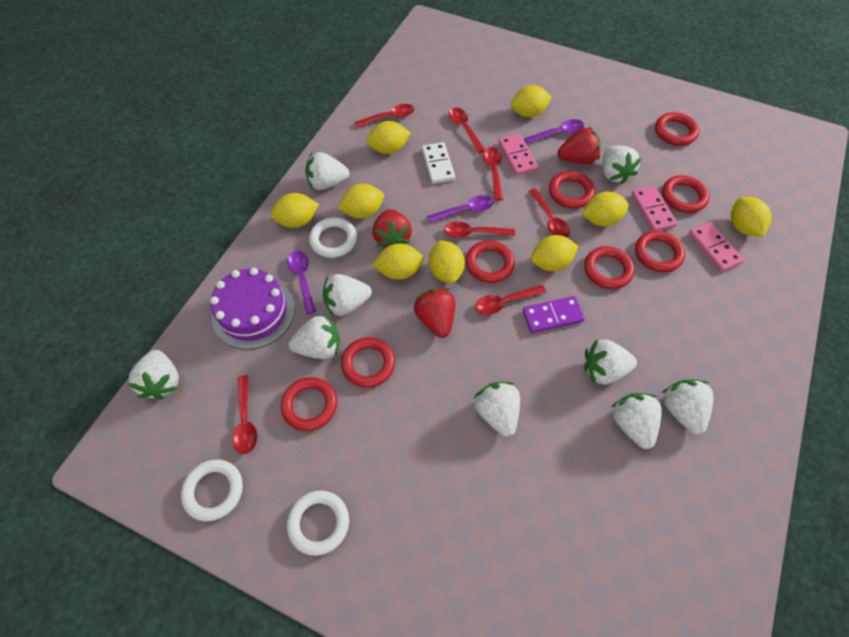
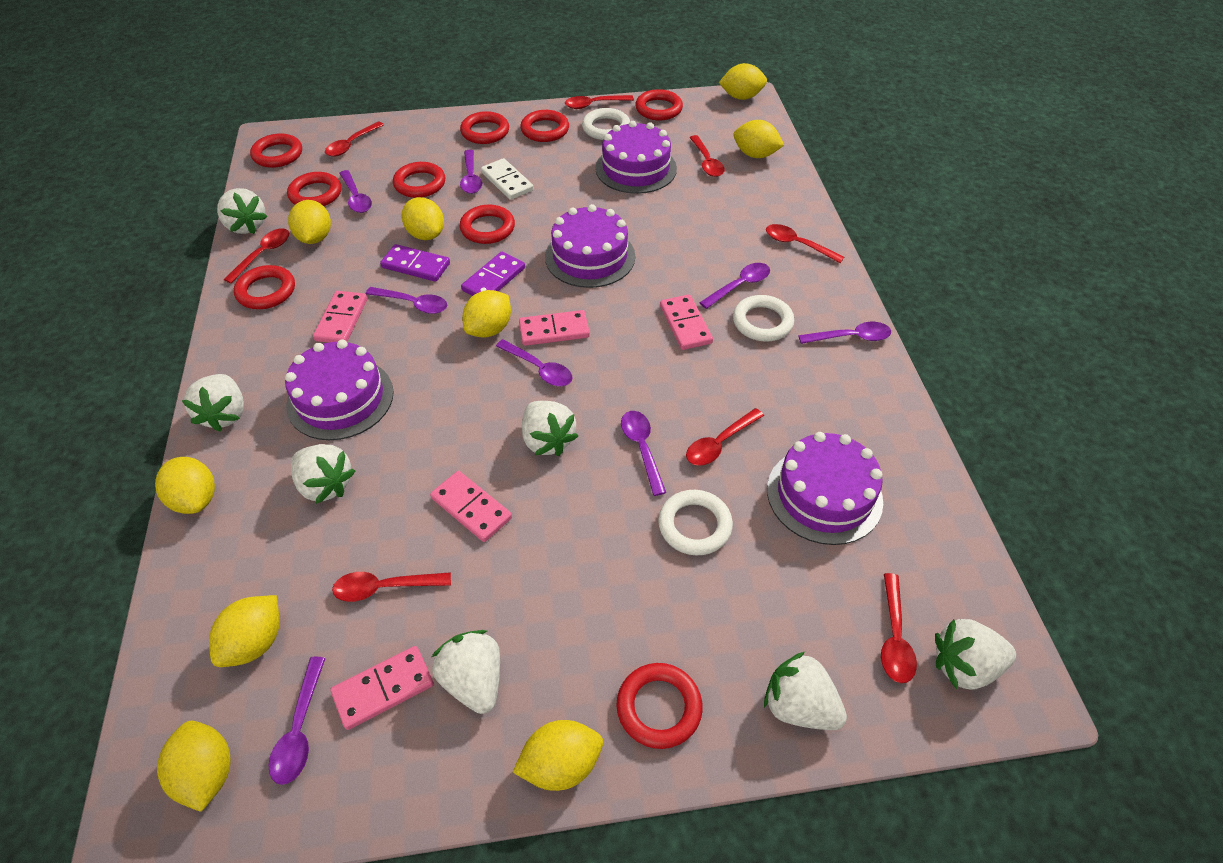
pink domino: [499,134,538,175] [632,186,677,231] [689,222,744,272] = 3 -> [313,291,367,343] [331,646,434,730] [430,471,512,542] [519,310,590,346] [660,294,713,350] = 5
purple cake: [210,268,295,349] = 1 -> [285,340,394,440] [545,204,635,288] [595,121,677,194] [767,432,883,545] = 4
purple domino: [522,296,585,333] = 1 -> [380,244,450,282] [461,252,525,296] = 2
purple spoon: [287,251,316,314] [427,195,494,223] [524,119,584,144] = 3 -> [269,657,326,785] [339,170,372,213] [366,287,447,314] [460,150,482,194] [496,339,572,386] [621,411,666,496] [699,263,770,309] [798,322,891,344] = 8
red ring: [281,377,337,431] [341,337,395,388] [465,240,515,283] [549,171,595,209] [584,246,635,289] [635,231,685,272] [655,112,699,146] [662,175,710,213] = 8 -> [234,265,295,309] [250,133,302,168] [287,172,341,206] [393,162,445,198] [460,111,509,144] [460,204,515,244] [520,110,569,142] [617,663,703,749] [635,89,683,121] = 9
red spoon: [232,375,257,454] [354,104,415,128] [444,221,515,238] [449,107,485,153] [475,285,546,315] [483,147,503,201] [529,188,570,237] = 7 -> [224,228,289,284] [325,121,384,157] [332,572,451,602] [565,95,634,109] [686,408,764,466] [689,135,725,177] [766,224,844,263] [881,573,917,683] = 8
red strawberry: [372,209,412,248] [414,288,455,338] [557,127,601,164] = 3 -> none = 0
white strawberry: [128,350,179,399] [289,314,340,359] [305,152,349,190] [323,274,372,317] [473,382,520,437] [584,340,637,384] [603,146,642,184] [611,393,662,449] [662,380,713,435] = 9 -> [182,374,244,432] [217,188,268,234] [291,444,355,504] [432,630,500,714] [522,401,578,456] [764,652,847,730] [935,619,1016,690] = 7

